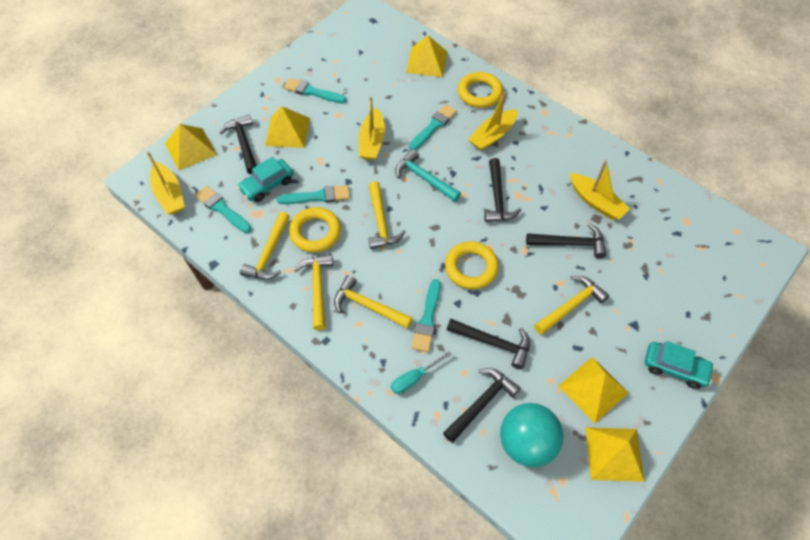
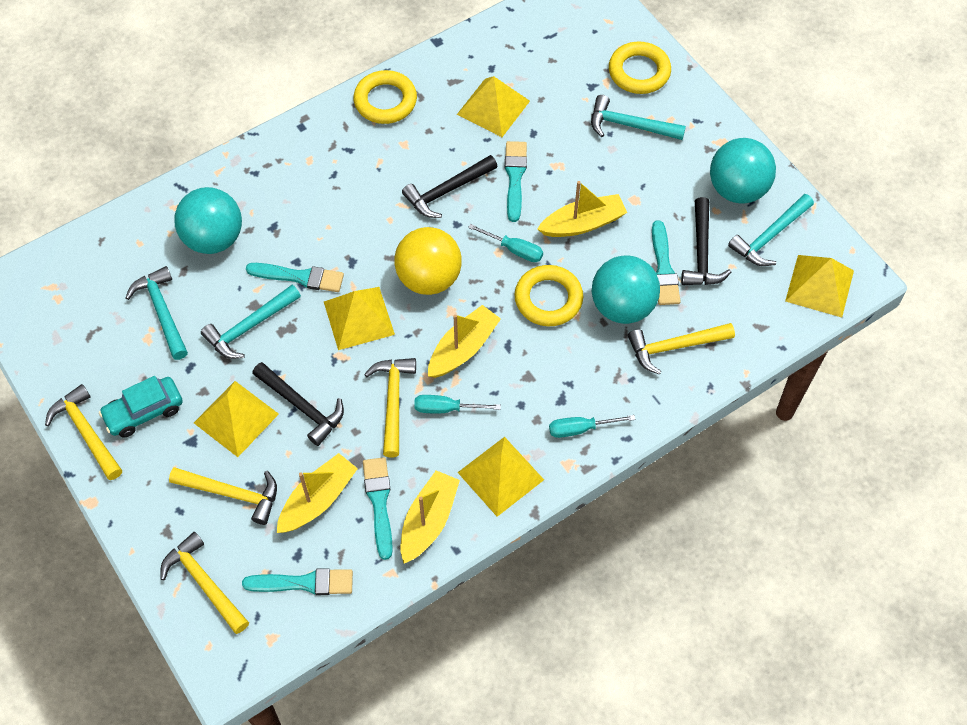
black hammer: [220,115,257,174] [443,368,520,443] [447,319,530,370] [484,158,521,222] [526,223,607,258] = 5 -> [252,362,344,446] [402,155,498,218] [681,197,731,285] = 3
turquoise ball: [500,403,563,467] = 1 -> [174,187,242,254] [592,255,660,324] [710,138,776,203] = 3
turquoise car: [237,157,293,202] [645,341,715,389] = 2 -> [99,376,183,438] = 1
turquoise hammer: [395,149,461,202] = 1 -> [125,266,188,360] [201,285,301,359] [591,95,686,140] [728,194,814,266] = 4
turquoise screwdriver: [391,351,452,394] = 1 -> [414,395,501,413] [468,224,543,262] [549,415,635,438] = 3
yellow ball: none = 0 -> [394,227,462,295] = 1

